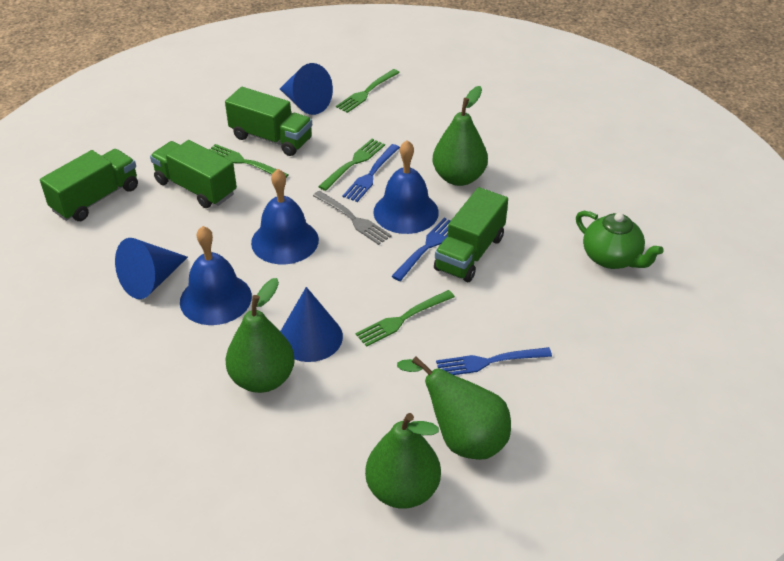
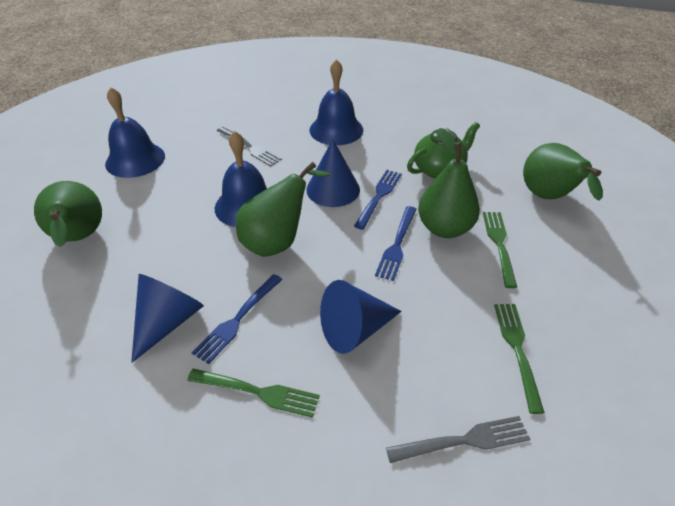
green fork: [209,144,289,178] [318,139,385,191] [336,69,400,113] [356,290,455,347] = 4 -> [187,368,320,418] [483,212,517,288] [494,304,545,414] = 3
green truck: [40,149,138,221] [150,140,237,208] [225,87,312,156] [434,187,508,282] = 4 -> none = 0
grey fork: [313,191,392,245] = 1 -> [217,127,282,166] [386,416,530,463] = 2

